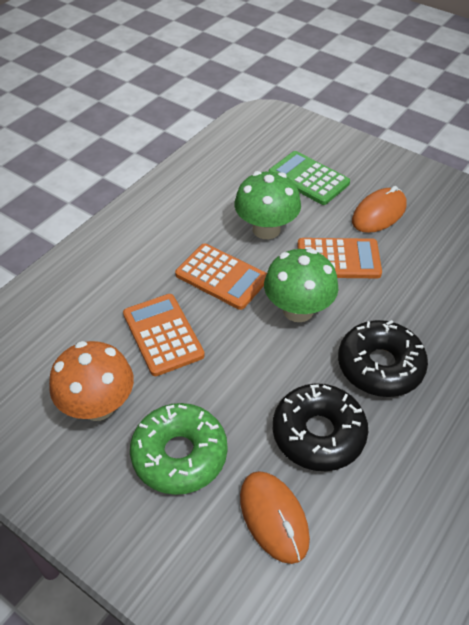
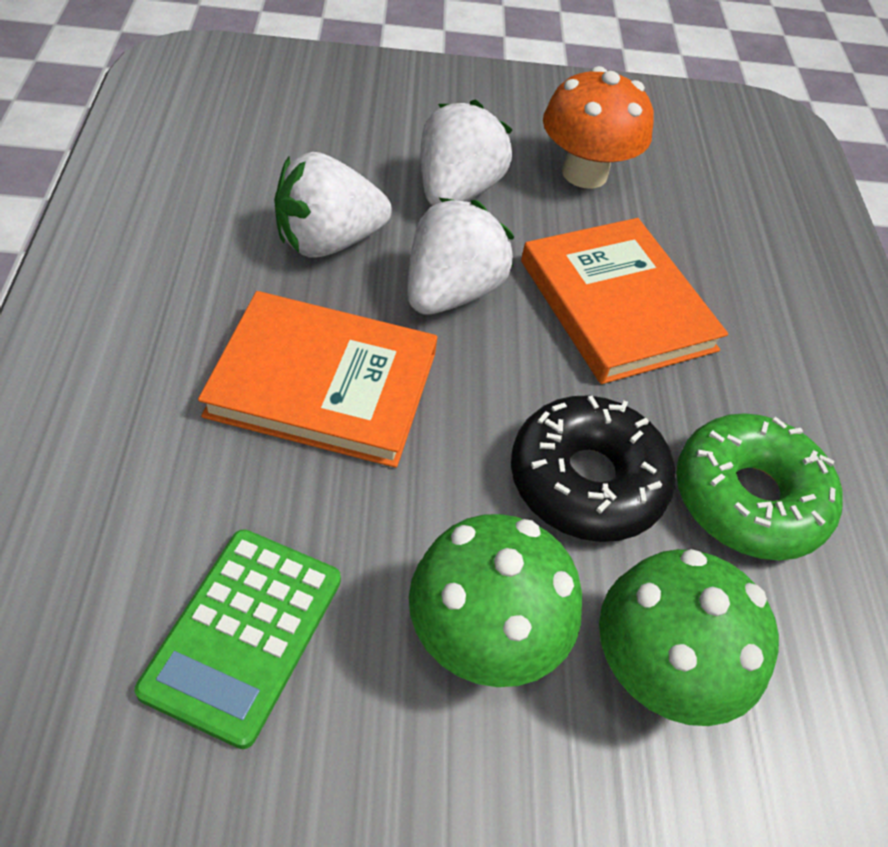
black donut: [273,383,368,471] [338,320,428,397] = 2 -> [511,396,676,542] = 1
orange book: none = 0 -> [198,291,438,468] [521,218,728,384] = 2
orange calculator: [123,294,205,376] [175,243,267,310] [297,238,382,278] = 3 -> none = 0
orange mouse: [240,471,310,564] [352,186,407,233] = 2 -> none = 0
white strawberry: none = 0 -> [274,152,392,258] [407,198,514,314] [421,99,513,206] = 3

